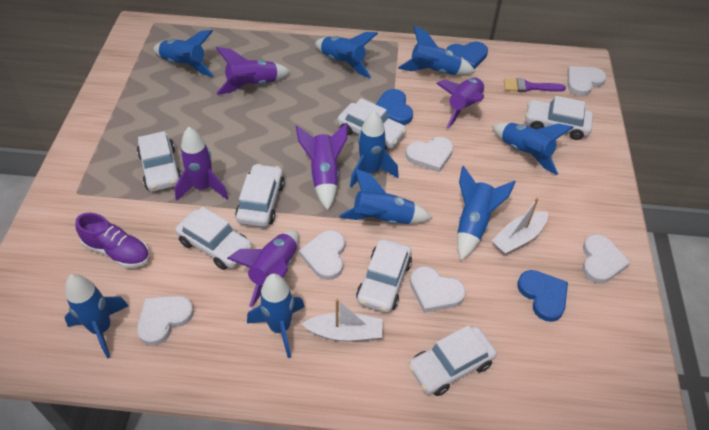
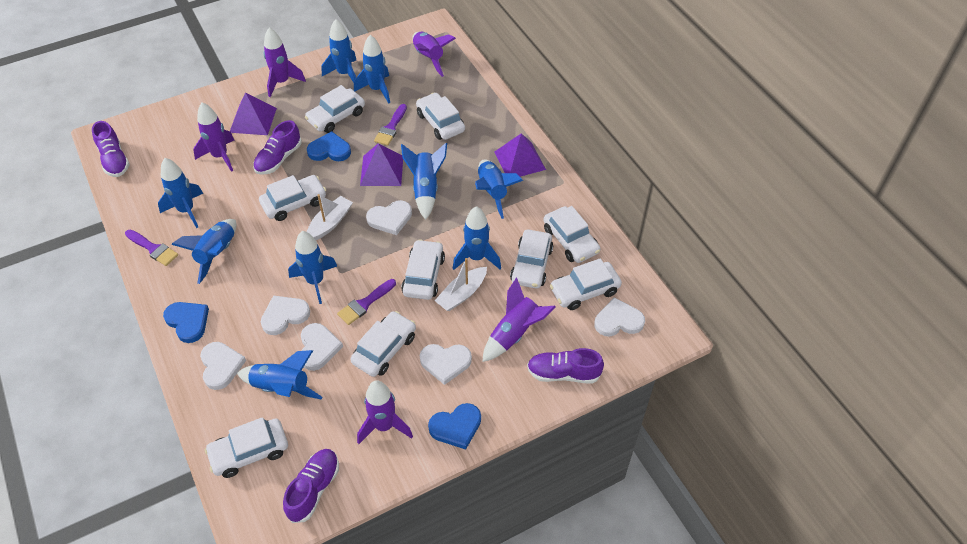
purple brush: [504,78,566,92] = 1 -> [125,230,178,266] [337,279,396,325] [374,104,407,146] = 3
purple pyramid: none = 0 -> [230,92,277,135] [360,143,403,186] [494,133,546,177] = 3
purple shoe: [76,213,150,268] = 1 -> [92,121,130,177] [253,120,302,175] [283,449,339,523] [527,348,604,383] = 4
white car: [137,131,182,191] [175,207,252,270] [235,164,285,227] [337,98,407,150] [356,239,412,313] [408,325,497,396] [525,96,593,140] = 7 -> [205,417,288,478] [259,175,326,221] [305,85,365,133] [350,311,416,377] [401,239,445,300] [416,93,465,140] [510,229,553,288] [543,206,600,263] [550,258,622,310] = 9

